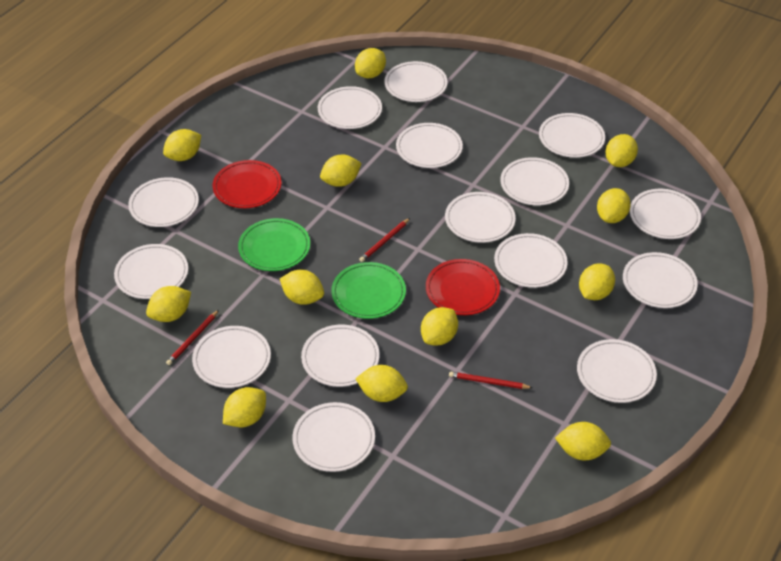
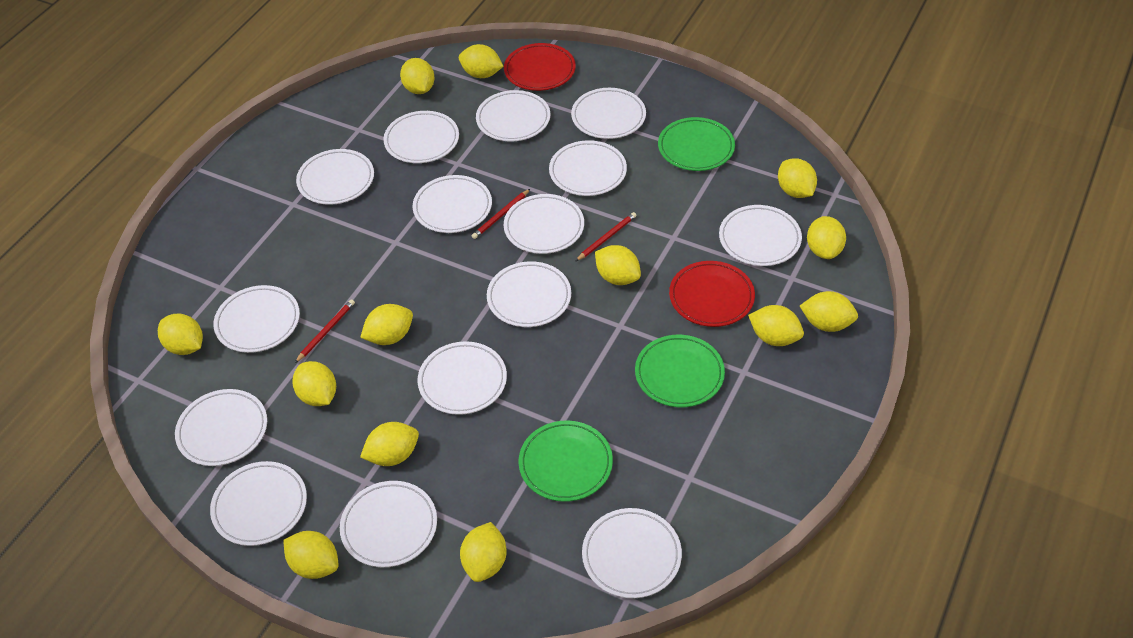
green plate: [238,218,310,271] [331,262,406,319] = 2 -> [519,421,613,502] [635,335,725,407] [658,117,735,171] = 3
yellow lemon: [146,286,191,322] [163,129,201,161] [223,387,266,427] [280,270,324,305] [320,155,361,187] [355,48,386,78] [355,365,408,402] [421,307,458,346] [555,422,611,461] [579,263,615,300] [597,188,631,223] [605,134,638,167] = 12 -> [158,314,203,355] [283,531,338,579] [292,361,336,406] [360,304,413,345] [360,422,419,466] [400,58,435,94] [459,44,504,78] [460,522,507,582] [595,245,641,285] [748,305,804,346] [778,158,817,198] [800,291,858,332] [807,216,846,259] = 13

